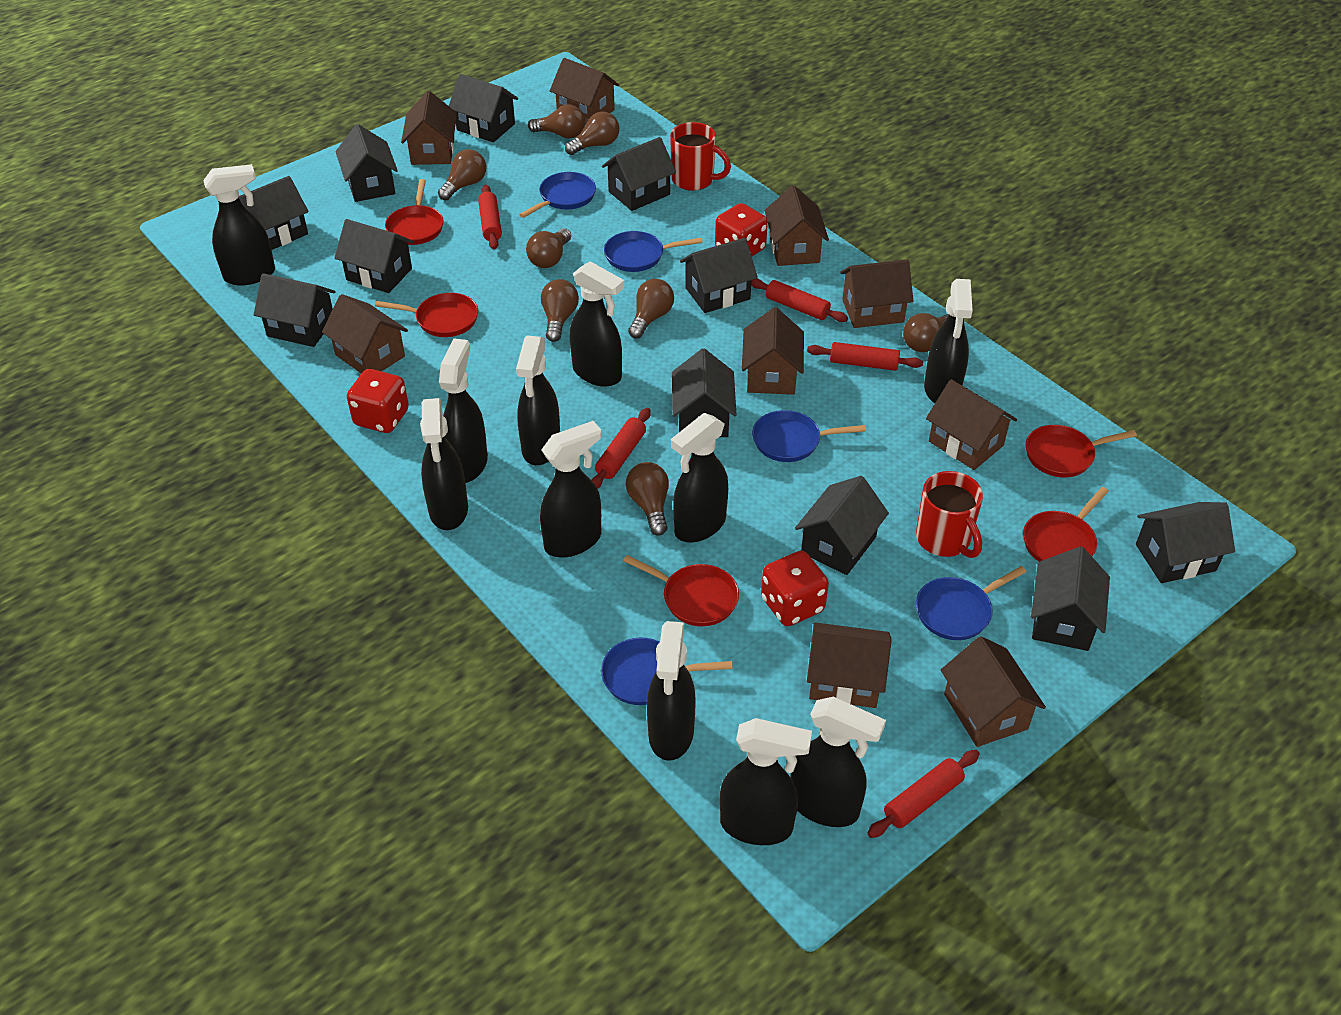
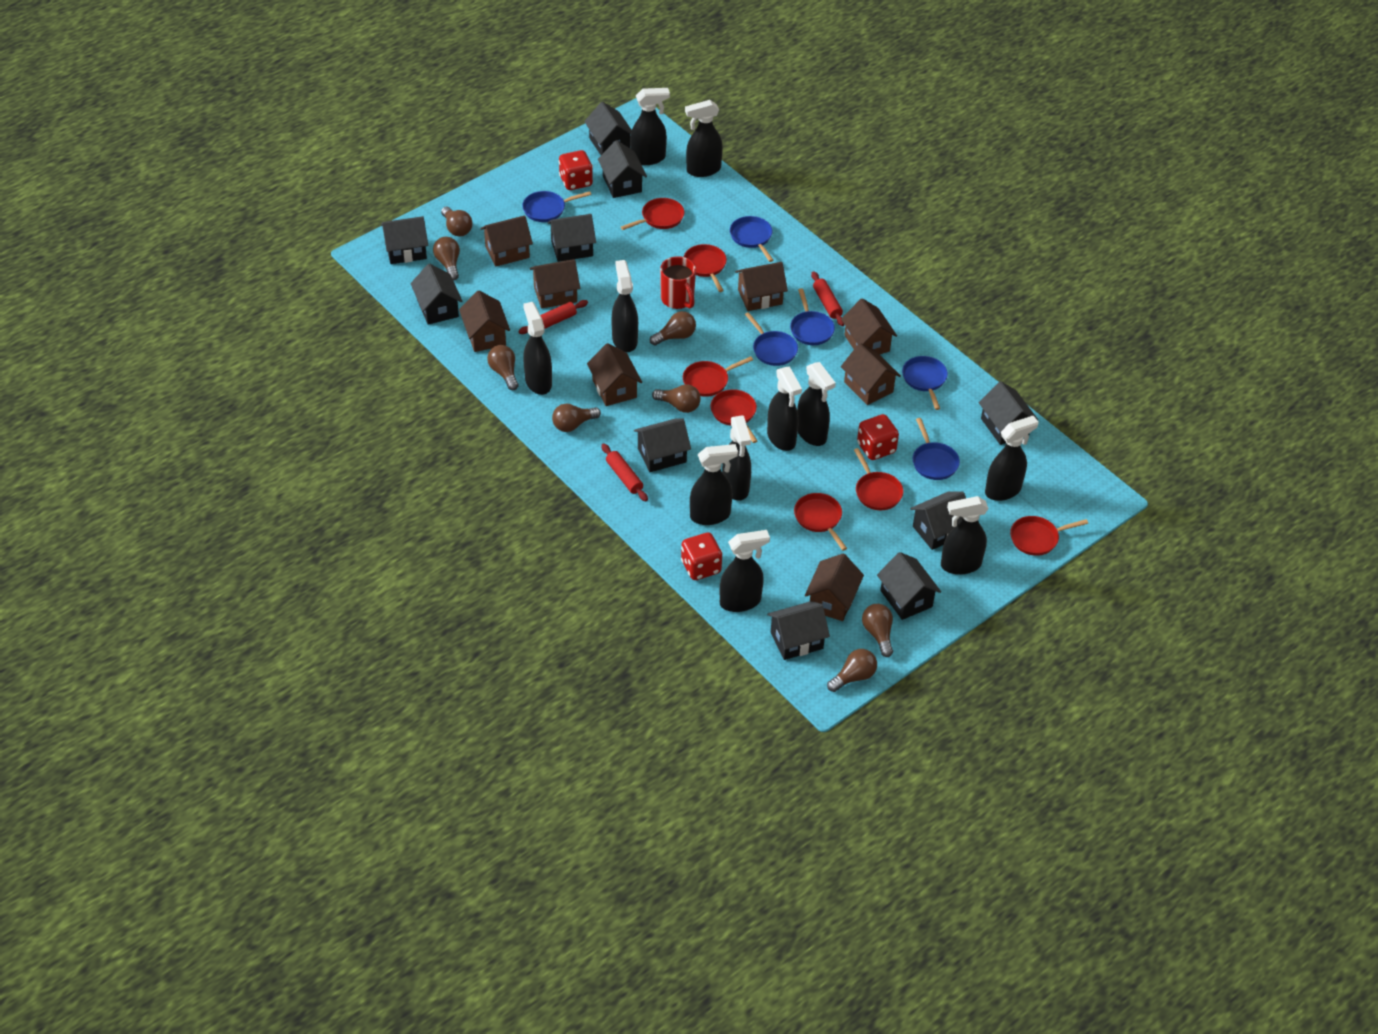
black house: [239,176,309,250] [254,273,336,347] [335,124,398,202] [335,219,414,293] [449,74,518,142] [602,137,676,211] [672,349,736,437] [680,238,758,313] [795,476,889,575] [1031,547,1110,651] [1136,502,1235,583] = 11 -> [381,216,428,264] [410,263,462,325] [547,214,596,262] [584,102,632,155] [598,140,647,198] [634,418,691,472] [767,601,830,660] [877,552,941,620] [910,491,966,550] [979,381,1038,445] = 10
blue pan: [519,172,596,218] [601,638,733,705] [604,231,702,272] [752,410,866,462] [916,566,1026,640] = 5 -> [522,191,591,222] [730,216,773,262] [745,312,798,366] [790,288,835,345] [902,356,948,410] [913,418,960,480] = 6
brown house: [322,294,408,374] [401,91,457,165] [550,58,619,125] [742,307,804,395] [765,185,829,266] [807,622,892,708] [840,259,913,328] [926,379,1017,470] [941,636,1046,747] = 9 -> [459,290,510,352] [480,215,533,267] [530,259,580,309] [587,343,642,406] [735,262,788,311] [805,554,864,621] [841,298,897,355] [841,343,901,405] = 8
red mug: [670,122,731,191] [916,471,983,558] = 2 -> [660,256,696,309] = 1
red pan: [375,293,478,337] [385,179,444,245] [623,555,739,626] [1023,487,1109,562] [1026,425,1137,477] = 5 -> [621,198,685,230] [683,356,753,397] [684,244,727,292] [710,389,757,443] [794,493,847,551] [854,448,903,510] [1010,516,1088,556] = 7
red rolling pin: [478,185,502,250] [592,408,651,489] [751,279,848,322] [807,342,923,371] [867,750,980,838] = 5 -> [518,300,588,334] [601,444,648,502] [811,271,845,326] = 3

